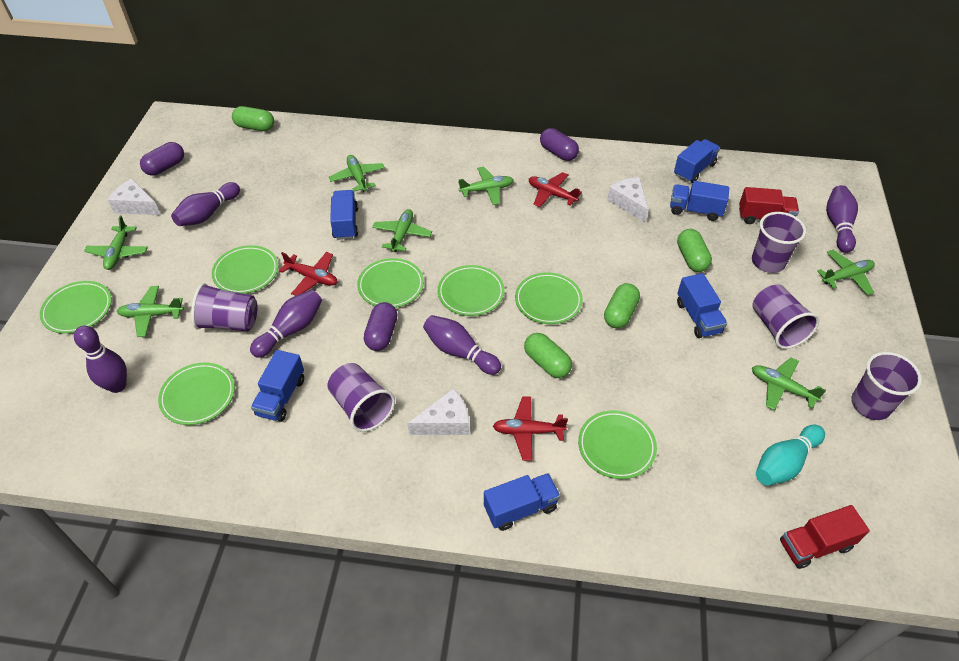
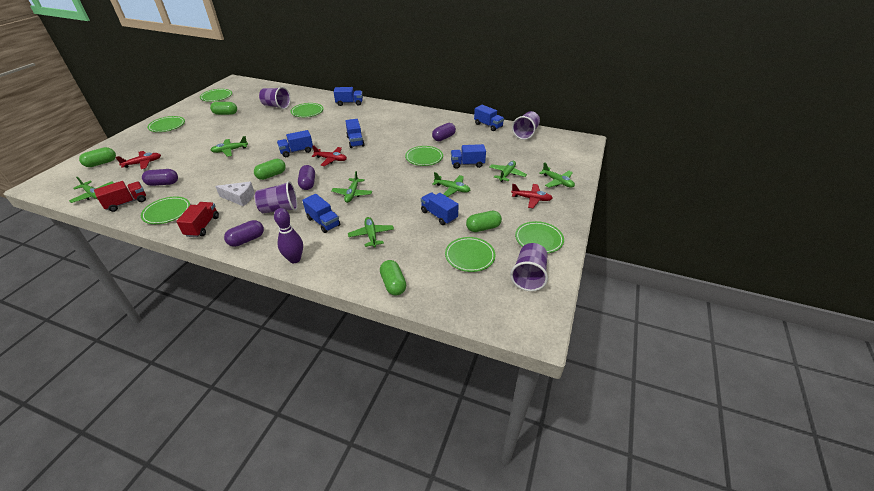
blue truck: [251,350,304,422] [330,190,358,240] [484,473,560,531] [670,181,729,221] [674,139,720,183] [677,273,727,338] = 6 -> [277,130,313,157] [302,194,340,233] [334,87,363,106] [345,119,365,148] [421,192,459,225] [451,144,486,169] [474,105,504,131] = 7
green capsule: [232,106,274,131] [524,333,572,378] [604,283,640,328] [677,229,712,272] = 4 -> [79,147,116,167] [210,102,237,115] [254,159,286,180] [380,260,406,295] [466,211,502,232] = 5
purple bowling pin: [74,326,127,393] [171,182,240,226] [250,290,322,358] [423,315,501,375] [826,185,858,253] = 5 -> [274,208,303,263] = 1
purple capsule: [140,142,184,176] [364,302,397,351] [540,128,579,161] = 3 -> [142,169,178,186] [224,220,264,247] [298,165,315,190] [432,123,456,141] = 4
purple cup: [191,283,257,331] [327,363,395,432] [752,212,806,273] [752,284,819,349] [851,352,922,420] = 5 -> [255,181,298,213] [259,87,291,109] [510,243,548,291] [512,111,540,140] = 4
turquoise bowling pin: [756,425,825,486] = 1 -> none = 0
white cheese: [108,178,161,215] [408,388,469,435] [607,177,649,223] = 3 -> [215,182,254,206] = 1

